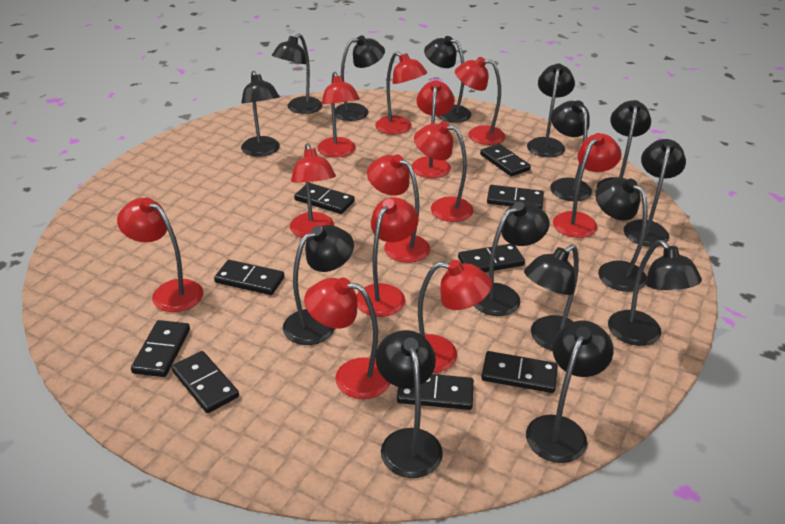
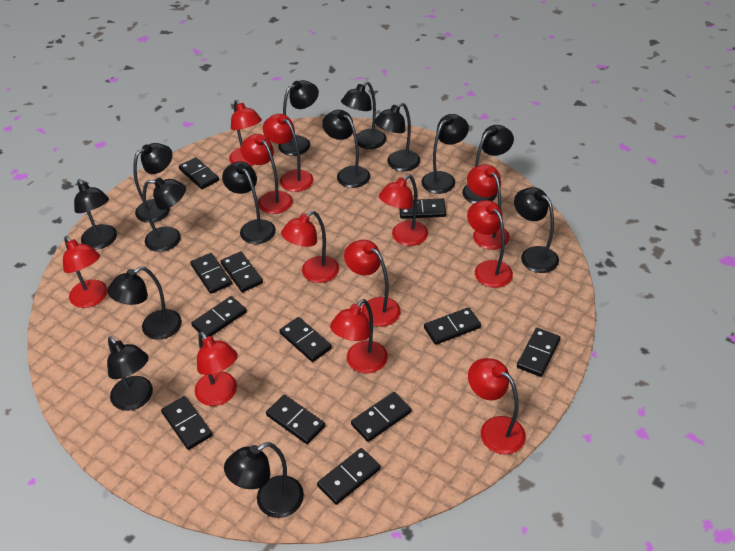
black domino: [131,320,190,377] [171,351,239,413] [214,260,284,295] [294,183,355,214] [397,374,474,410] [458,244,525,272] [480,144,531,176] [481,351,558,393] [487,185,544,209] = 9 -> [161,396,212,450] [179,157,219,189] [190,253,232,294] [191,296,247,337] [220,251,263,292] [266,395,326,444] [279,317,332,362] [317,448,381,505] [351,392,412,442] [399,198,446,219] [424,307,481,345] [517,328,561,377] = 12
black lamp: [241,71,280,157] [272,34,323,114] [283,225,354,345] [335,35,385,121] [376,330,443,478] [424,36,472,123] [474,202,549,316] [524,244,579,351] [526,320,613,463] [527,63,575,157] [550,100,592,201] [595,178,648,292] [597,100,651,187] [608,240,702,346] [624,139,686,247] = 15 -> [74,179,117,249] [107,266,182,340] [107,336,153,411] [133,143,172,223] [143,178,186,252] [222,161,276,244] [224,442,304,518] [278,80,319,156] [322,110,370,188] [341,81,386,149] [374,103,420,171] [421,114,469,194] [462,125,514,204] [514,187,559,273] = 14

